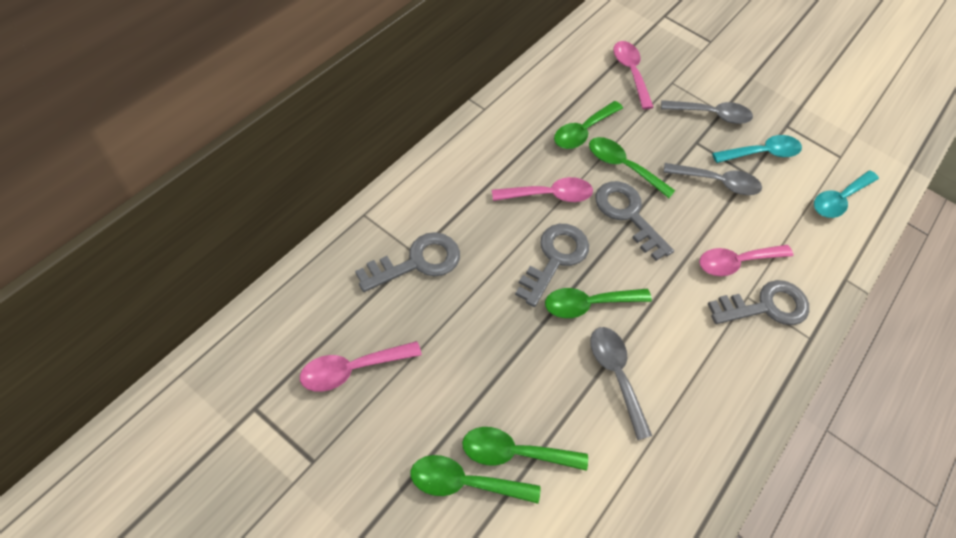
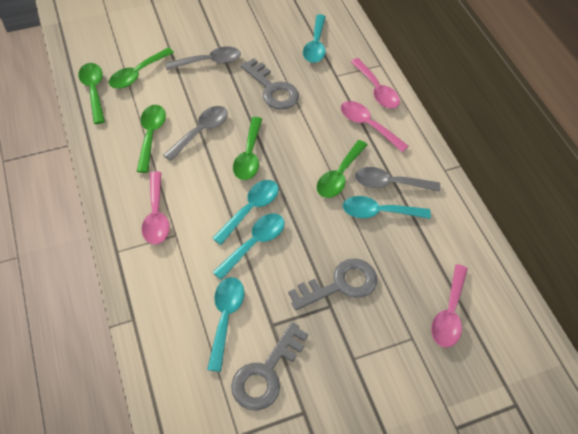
grey key: [355,232,460,292] [515,224,589,307] [596,181,674,261] [708,280,809,325] = 4 -> [231,322,308,411] [241,58,299,110] [288,258,377,310] = 3
turquoise spoon: [712,135,802,163] [814,170,879,218] = 2 -> [207,277,244,372] [212,180,279,245] [212,213,285,280] [303,14,326,63] [343,196,431,219] = 5

